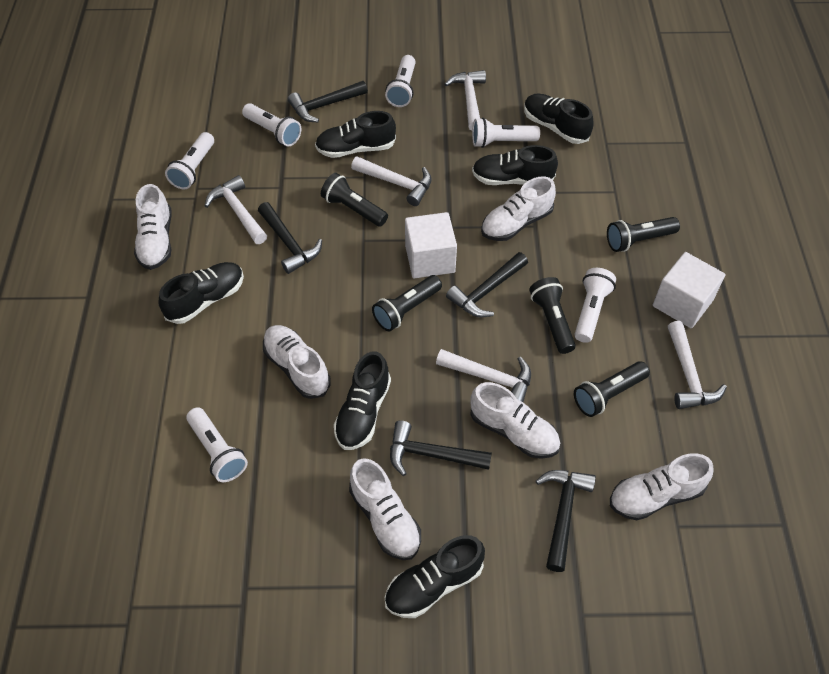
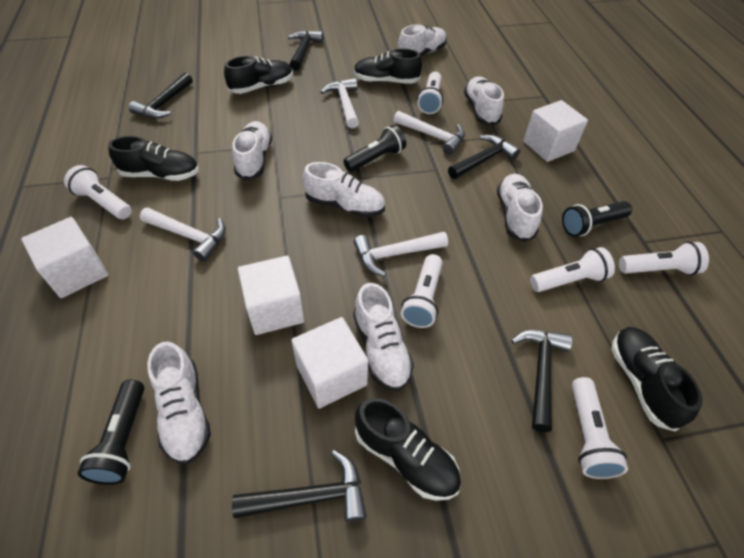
black flashlight: [321,173,388,227] [372,275,442,331] [529,277,576,354] [574,361,650,417] [607,217,680,252] = 5 -> [77,379,144,485] [343,125,406,172] [562,201,632,237] = 3
black shoe: [158,262,244,324] [315,111,396,158] [334,351,391,450] [385,535,485,618] [472,145,558,185] [524,94,593,144] = 6 -> [108,136,199,181] [224,56,293,94] [354,48,422,84] [355,398,461,501] [611,327,702,432] = 5
white cube: [405,212,457,278] [653,252,726,328] = 2 -> [21,217,108,298] [238,256,304,335] [291,317,368,409] [523,100,588,162] = 4
white hammer: [205,175,267,244] [351,156,432,206] [436,349,531,402] [444,70,486,131] [668,321,727,409] = 5 -> [140,208,226,262] [320,78,359,128] [354,232,448,277] [394,111,465,155] = 4
white shoe: [134,184,172,270] [263,325,331,399] [349,458,421,560] [470,382,560,459] [481,176,556,241] [610,453,714,520] = 6 -> [147,342,211,465] [232,121,272,180] [302,162,385,217] [353,283,414,391] [398,24,447,56] [464,76,504,126] [497,174,543,242] = 7

